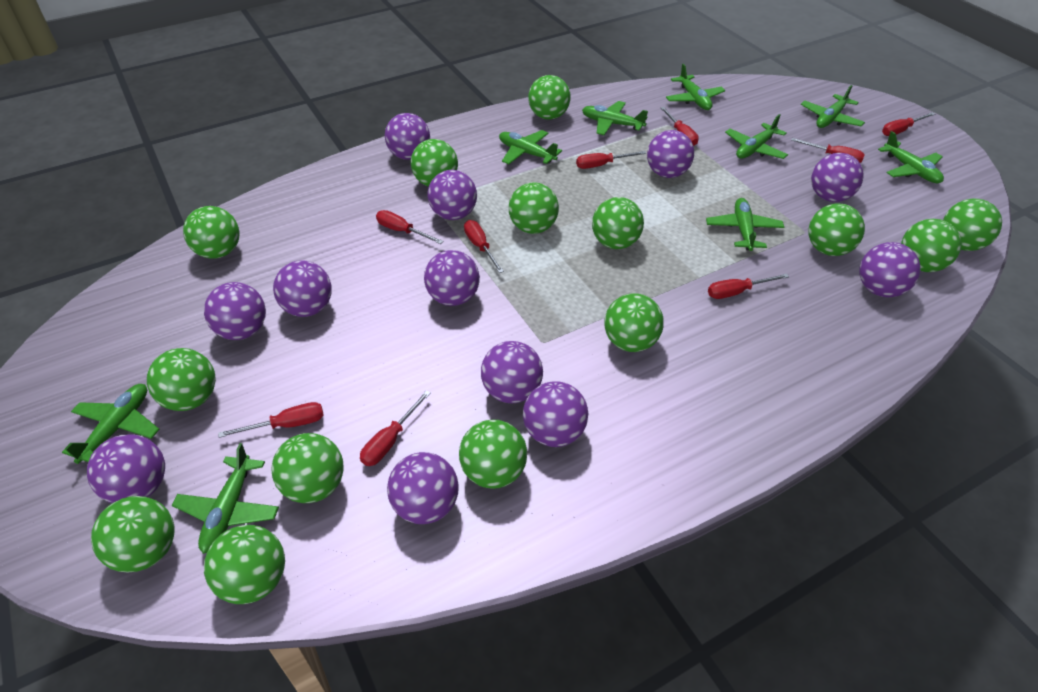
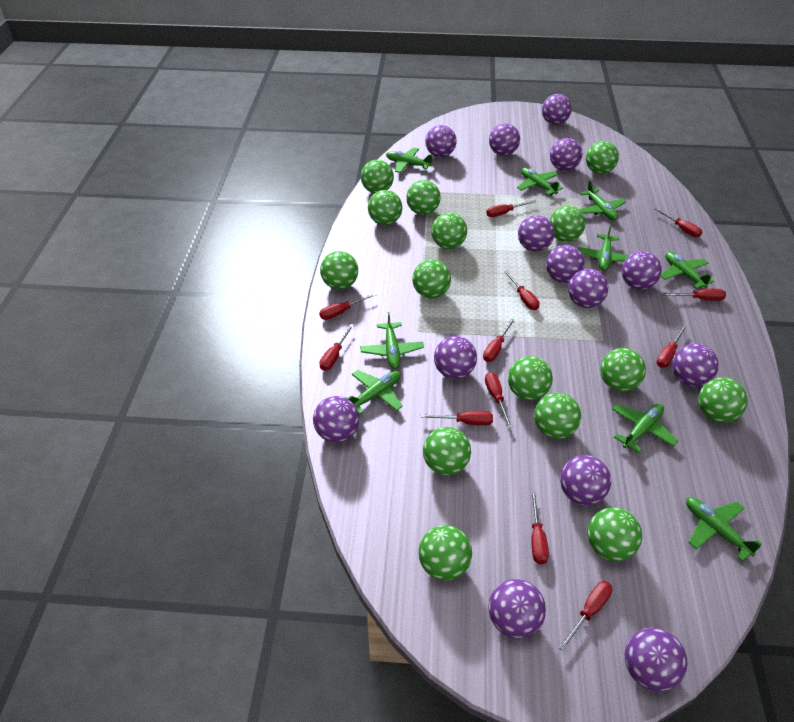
green ball: [91,496,175,572] [147,348,216,411] [183,206,240,259] [204,525,285,604] [272,433,344,503] [411,139,458,186] [459,419,527,489] [509,183,559,234] [528,75,570,120] [592,197,644,249] [604,293,664,352] [809,203,865,256] [901,219,962,272] [943,199,1002,251] = 14 -> [320,251,358,290] [361,160,394,193] [368,190,402,225] [406,180,441,215] [412,259,451,298] [419,525,472,581] [423,427,471,475] [431,213,467,249] [508,356,553,400] [534,393,581,439] [550,206,585,242] [586,141,619,174] [587,507,642,561] [600,348,646,392] [698,377,748,423] = 15
purple ball: [87,434,165,503] [204,282,266,340] [273,260,332,317] [385,113,430,160] [387,452,459,524] [424,250,480,306] [427,170,477,220] [481,341,543,403] [523,381,588,447] [647,130,694,178] [811,153,864,202] [860,242,921,297] = 12 -> [313,396,359,443] [425,125,457,157] [434,336,477,379] [488,579,546,638] [489,123,520,156] [518,215,555,252] [542,94,572,125] [546,245,585,283] [550,138,582,171] [560,455,611,505] [568,269,608,308] [622,251,662,290] [625,627,688,691] [672,343,719,387] = 14
red screwdriver: [218,402,324,438] [360,390,431,466] [376,210,443,244] [464,220,504,273] [576,151,646,169] [660,107,699,146] [708,274,789,299] [791,138,865,163] [882,112,935,136] = 9 -> [319,293,376,320] [319,324,354,371] [421,411,493,426] [483,318,515,362] [485,372,513,428] [486,200,536,217] [504,270,539,310] [531,491,549,565] [559,581,612,651] [655,208,702,237] [656,326,687,368] [663,289,726,301] = 12

